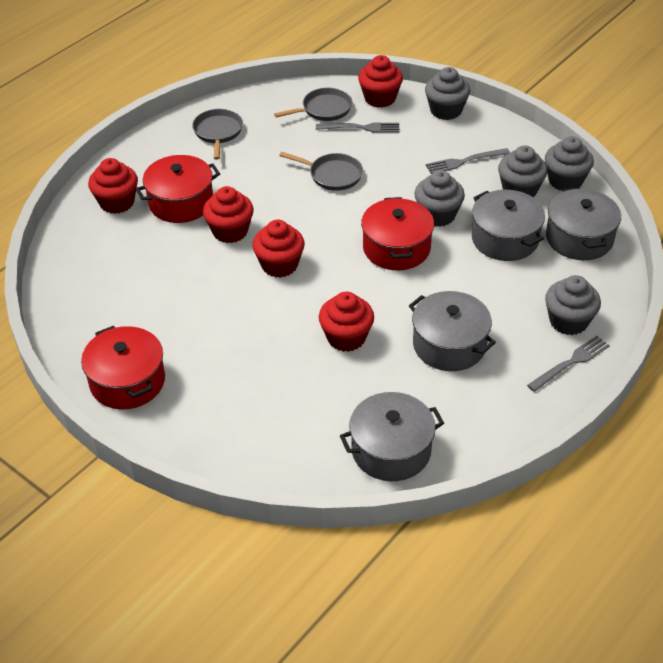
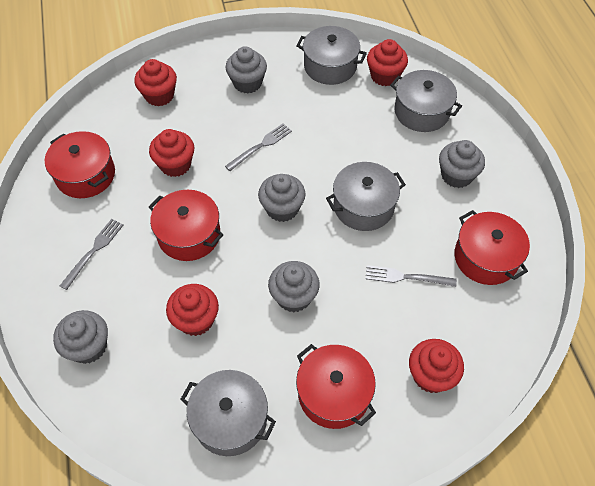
grey pan: [192,109,243,160] [274,88,352,121] [279,152,363,191] = 3 -> none = 0
red pot: [81,325,165,409] [136,155,220,223] [361,197,434,270] = 3 -> [44,131,115,198] [149,190,224,261] [296,344,376,429] [454,210,530,285] = 4

